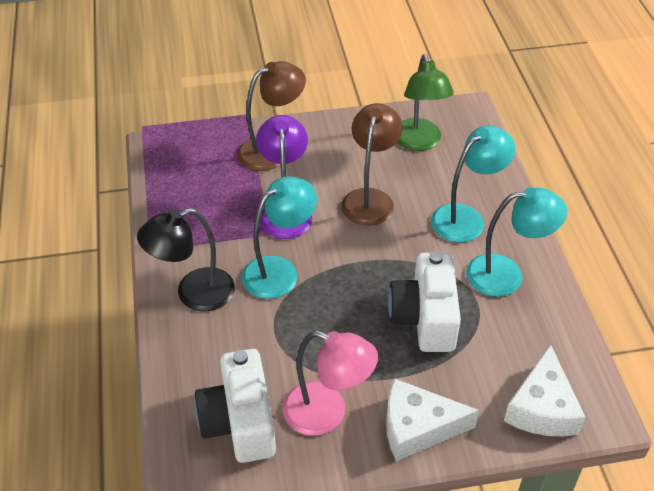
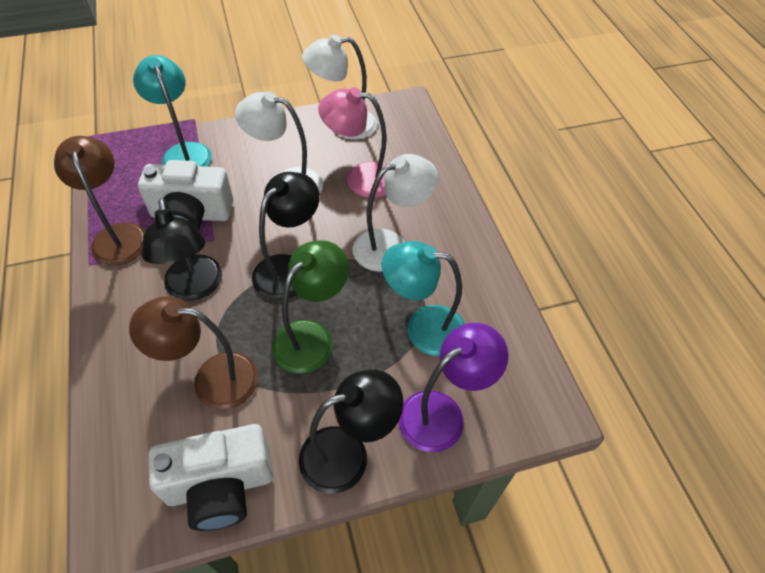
black lamp: [137,208,235,311] = 1 -> [142,198,222,301] [252,172,320,300] [299,369,403,494] = 3
turquoise lamp: [242,176,317,299] [431,126,516,242] [466,187,567,297] = 3 -> [133,55,212,167] [382,241,465,356] = 2
white cheese: [386,378,479,461] [504,344,585,436] = 2 -> none = 0
white lamp: none = 0 -> [235,91,323,194] [302,34,377,139] [353,154,438,272] = 3

